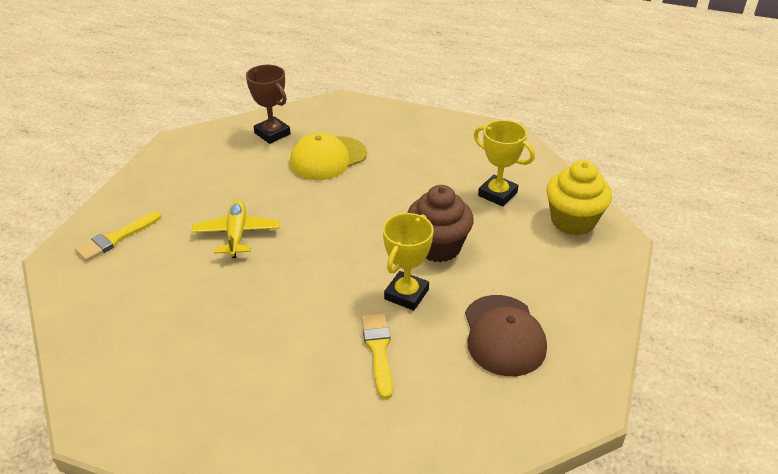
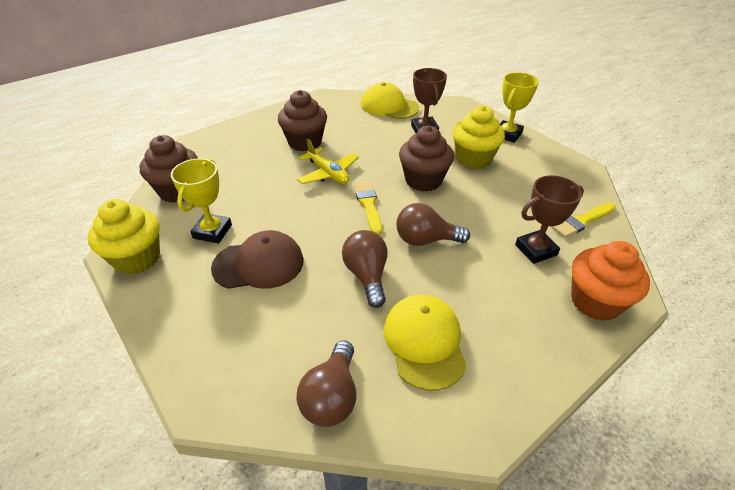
brown cupcake: [407,185,474,262] = 1 -> [140,135,198,203] [278,90,327,151] [399,126,454,192] = 3
brown light bulb: none = 0 -> [297,341,356,427] [342,230,387,308] [396,203,470,246] = 3
brown trophy: [246,65,291,144] = 1 -> [411,68,447,133] [515,175,584,264] = 2
orange cupcake: none = 0 -> [571,241,650,321] = 1
yellow cap: [290,133,367,180] = 1 -> [361,82,419,119] [384,295,467,391] = 2
yellow cupcake: [546,160,612,235] = 1 -> [88,199,160,275] [453,105,505,169] = 2

